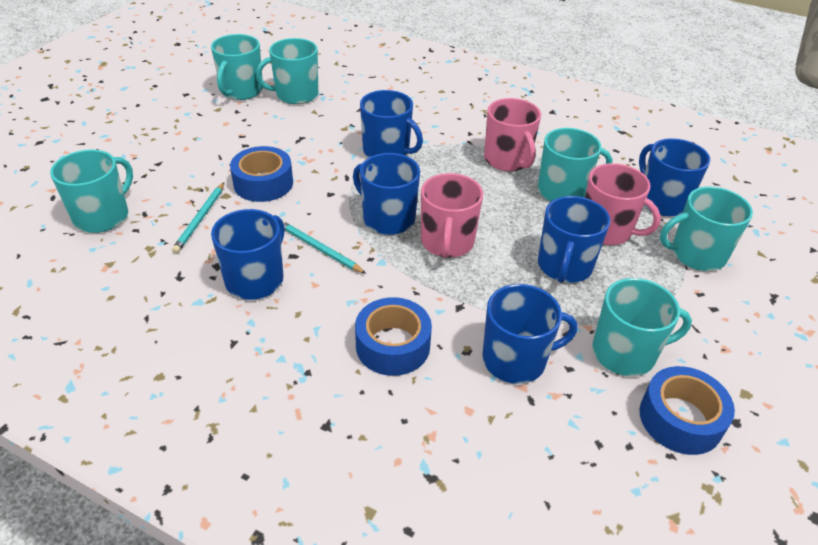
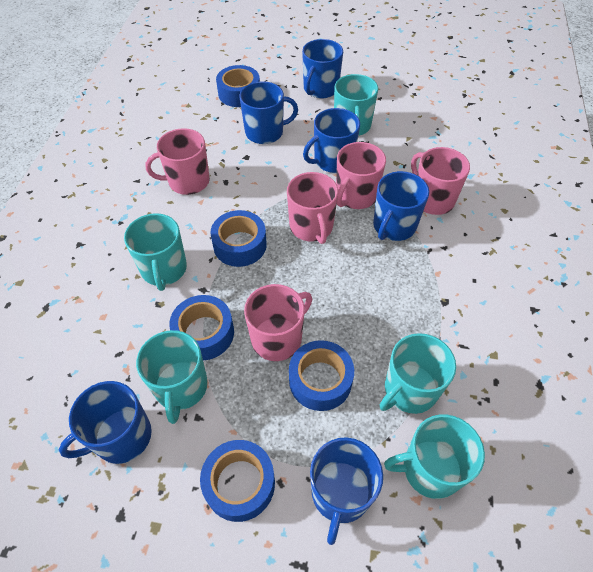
blue tape: [230,146,293,202] [355,297,432,376] [640,366,735,455] = 3 -> [169,295,234,360] [200,440,275,522] [210,210,267,267] [216,65,260,107] [289,340,354,411] = 5
pink mug: [421,173,483,258] [484,98,541,171] [585,163,661,245] = 3 -> [145,128,210,195] [244,284,312,361] [287,172,338,244] [336,142,386,209] [411,147,470,215] = 5
turquoise mug: [50,150,133,233] [211,34,263,100] [256,38,318,104] [538,128,612,201] [592,278,692,376] [660,187,753,271] = 6 -> [124,213,187,291] [136,330,208,424] [334,74,378,136] [380,333,456,414] [384,414,485,499] = 5
turquoise pencil: [172,183,224,253] [283,221,366,274] = 2 -> none = 0

